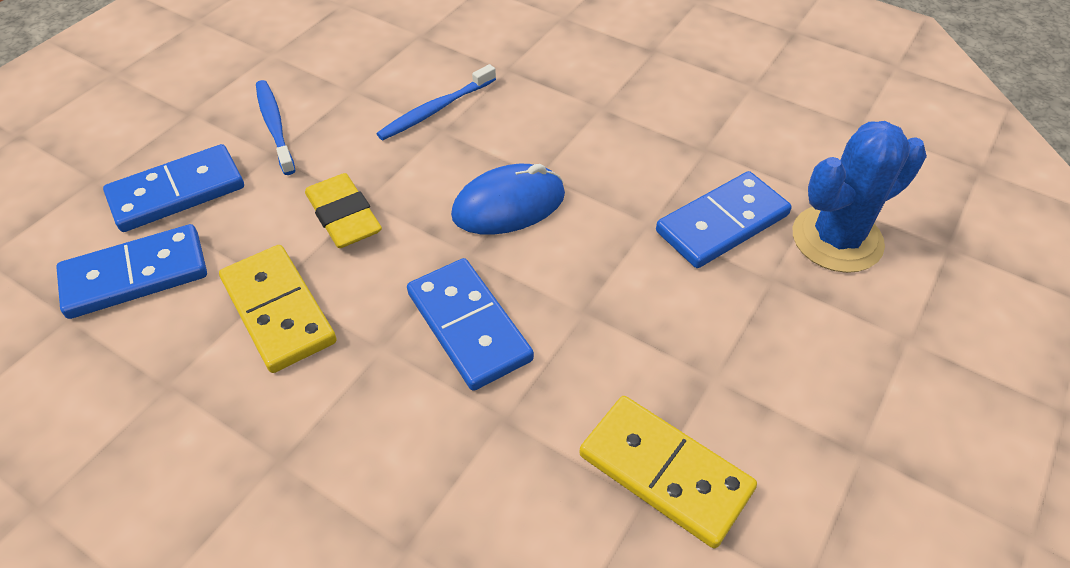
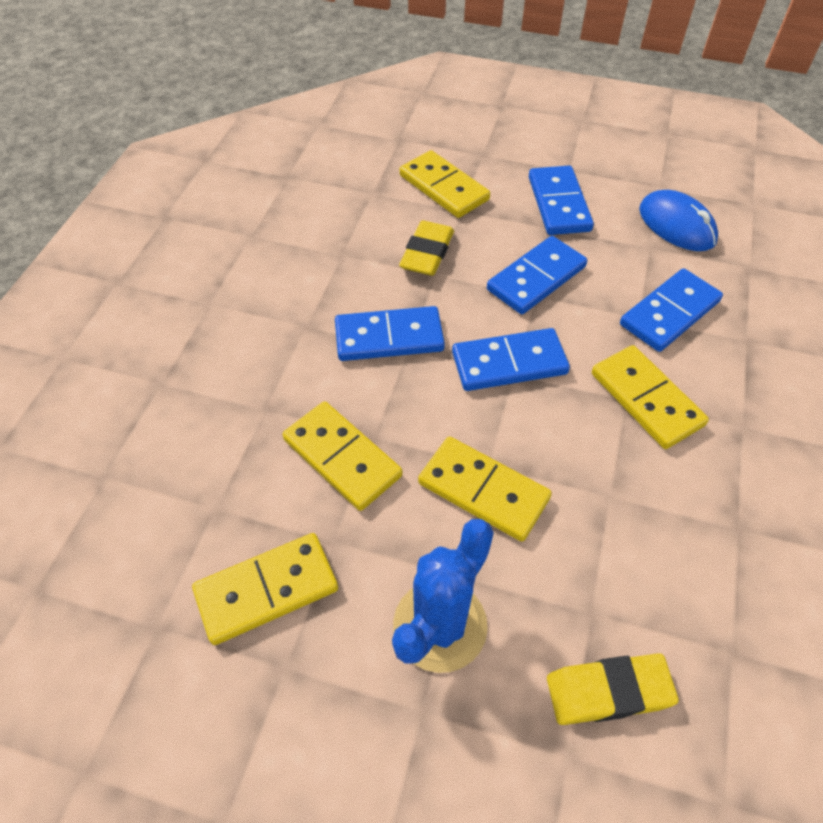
blue domino: [56,224,207,319] [103,144,244,232] [407,258,534,391] [656,171,792,268] = 4 -> [335,306,445,361] [452,328,570,391] [487,236,587,314] [529,166,594,235] [620,268,723,352] = 5
blue toothbrush: [256,80,296,175] [377,64,496,140] = 2 -> none = 0
yellow domino: [219,245,337,373] [579,396,757,548] = 2 -> [192,533,338,645] [283,401,402,511] [400,150,490,218] [418,437,552,542] [592,345,709,449] = 5
yellow eraser: [305,173,382,248] = 1 -> [399,220,454,276] [547,653,679,725] = 2

